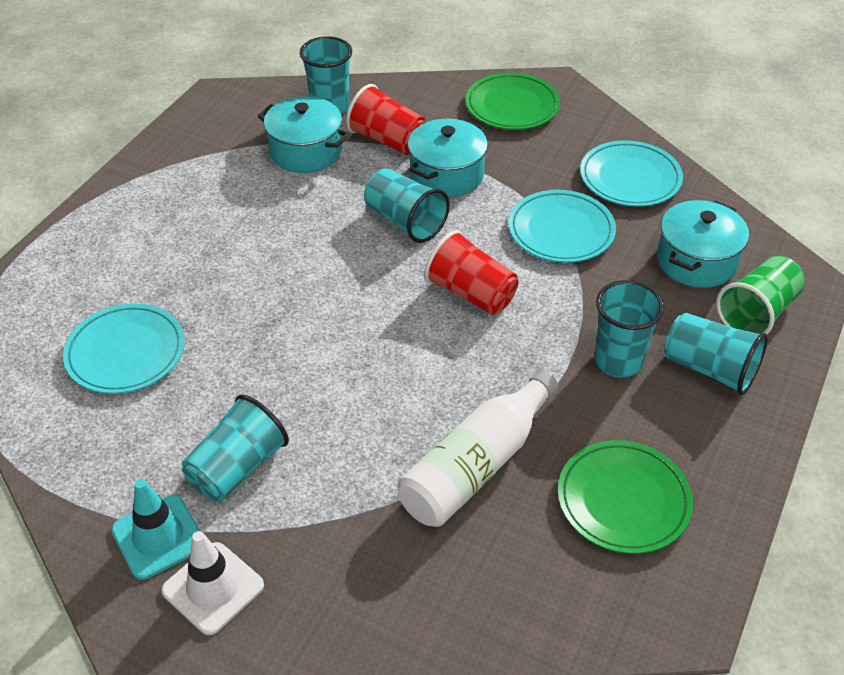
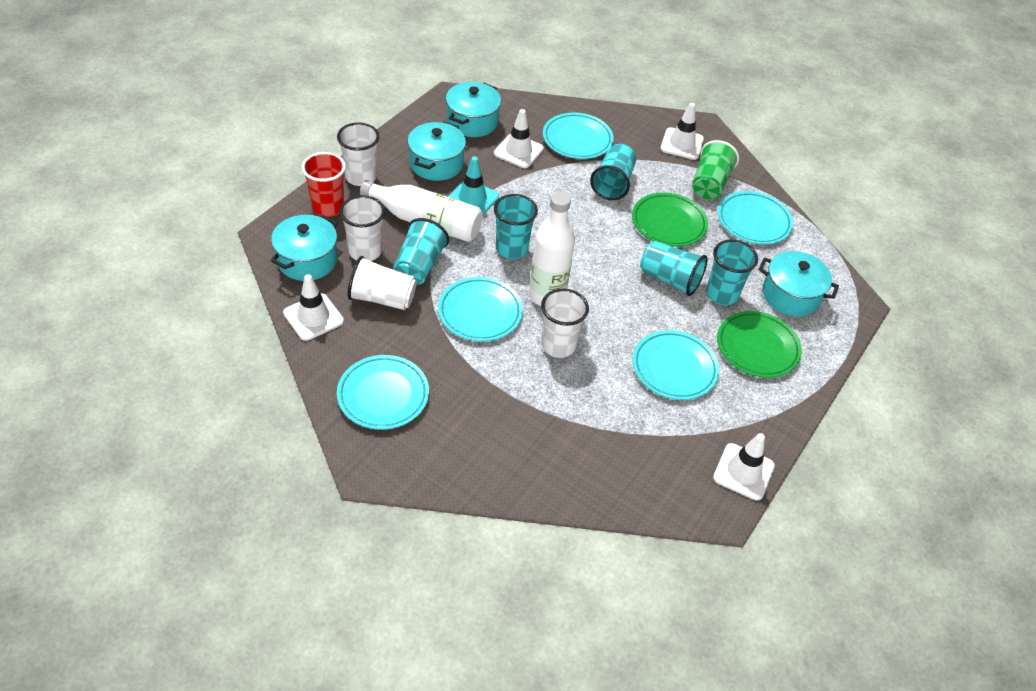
red cup: [346,84,427,155] [424,230,518,315] = 2 -> [302,152,346,217] = 1
turquoise plate: [63,303,185,394] [508,190,616,263] [580,140,683,207] = 3 -> [337,355,429,430] [438,277,523,341] [543,113,614,159] [633,330,719,400] [718,191,793,245] = 5
turquoise pot: [258,96,350,173] [408,119,488,198] [657,200,749,288] = 3 -> [271,215,338,281] [407,122,466,181] [446,82,501,137] [759,251,839,317] = 4
white bottle: [398,370,558,527] = 1 -> [360,180,483,242] [529,192,575,306] = 2
white cup: none = 0 -> [337,122,379,186] [340,195,385,261] [348,256,417,310] [541,289,589,358] = 4
white traffic cone: [161,531,264,635] = 1 -> [283,274,344,341] [494,109,544,168] [660,103,704,160] [713,433,775,501] = 4

